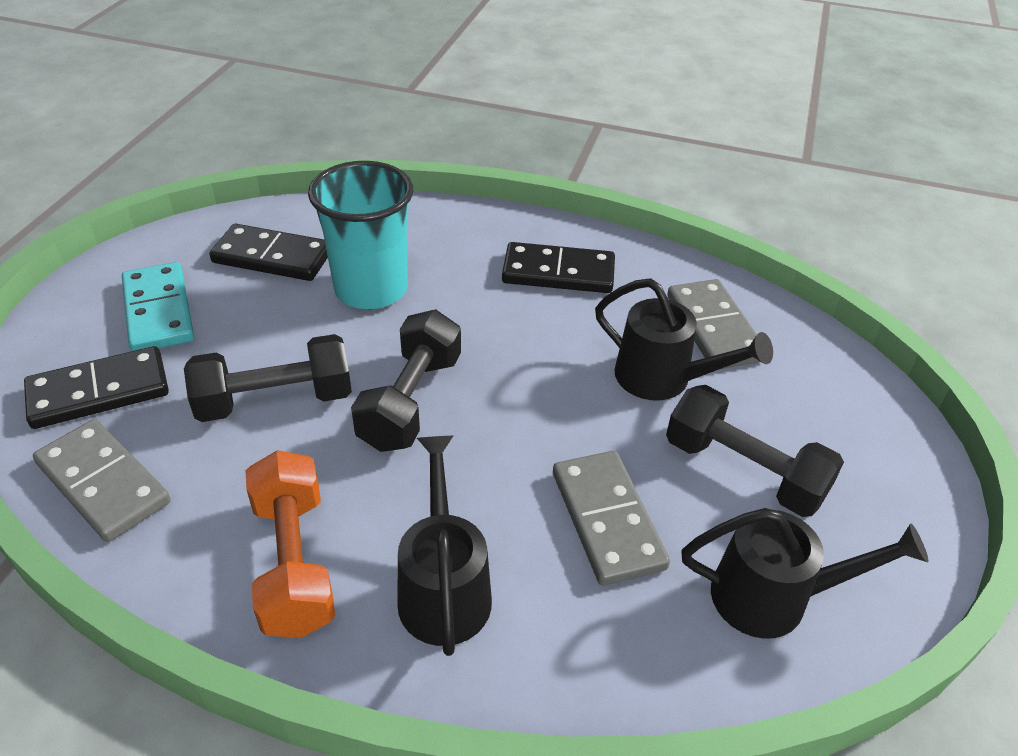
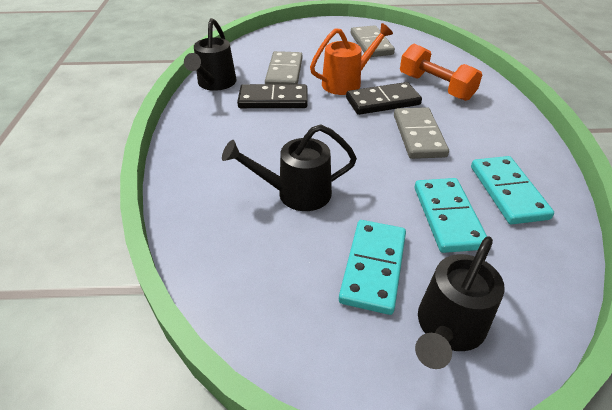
black domino: [24,346,169,429] [209,224,328,281] [502,242,615,293] = 3 -> [237,84,308,108] [346,82,422,115] = 2
black dumbbell: [184,334,352,422] [351,310,461,452] [666,385,844,517] = 3 -> none = 0
orange watering can: none = 0 -> [310,23,393,95] = 1
turquoise cup: [308,161,413,310] = 1 -> none = 0
turquoise domino: [122,262,194,351] = 1 -> [339,220,406,315] [414,178,487,253] [471,156,554,224] = 3

